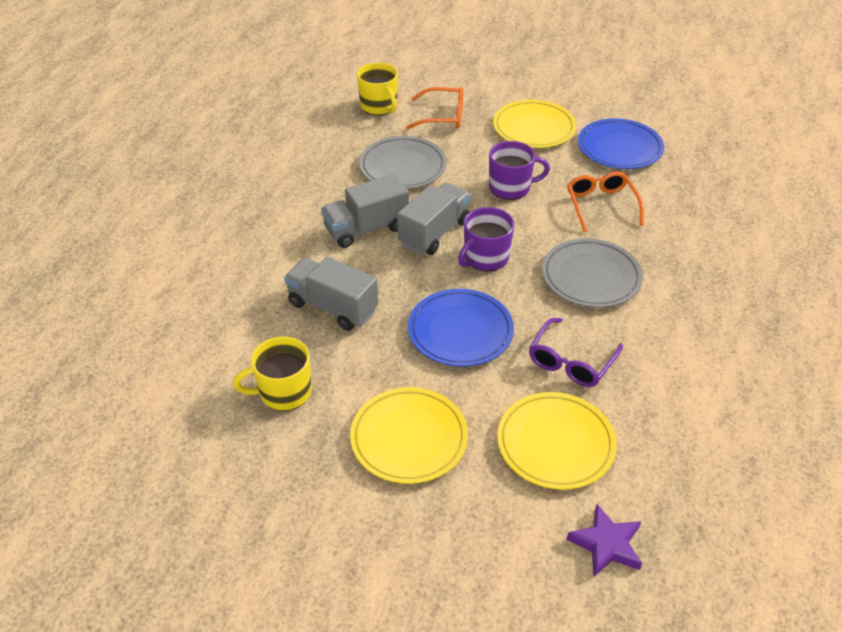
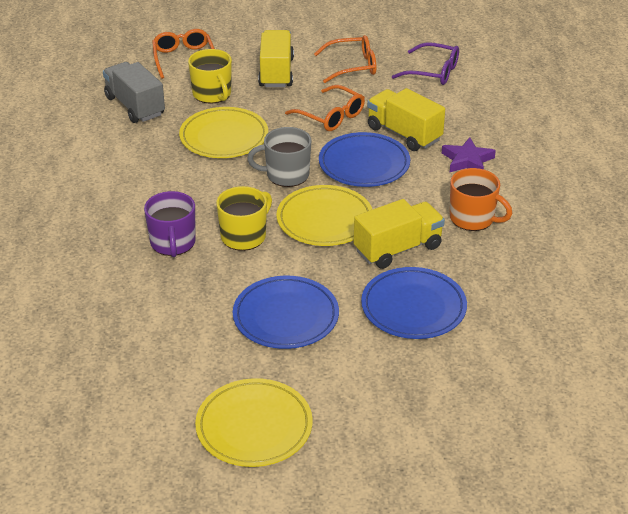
blue plate: [408,289,514,367] [578,118,664,169] = 2 -> [233,276,339,349] [319,132,410,187] [361,267,467,339] = 3
grey mug: none = 0 -> [247,127,312,187] = 1
grey plate: [359,136,447,189] [542,238,643,308] = 2 -> none = 0
grey truck: [284,257,378,331] [321,174,409,248] [397,182,471,255] = 3 -> [103,62,165,123] = 1
orange glasses: [406,87,463,129] [567,172,644,232] = 2 -> [152,29,215,79] [285,85,365,131] [314,35,376,83] = 3
orange mug: none = 0 -> [450,168,512,231] = 1
purple mug: [458,207,514,271] [489,141,550,200] = 2 -> [144,191,196,257] = 1
yellow truck: none = 0 -> [258,30,294,87] [354,199,445,269] [367,88,445,151] = 3

